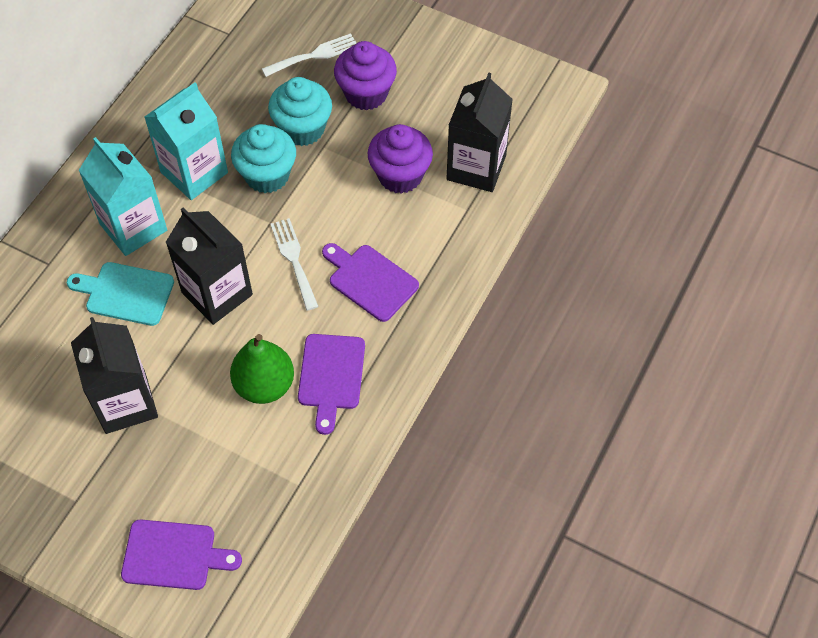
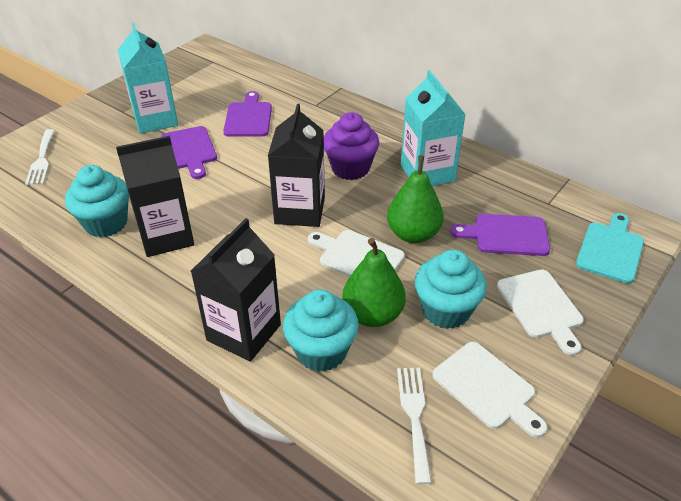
green pear: [230,334,294,404] = 1 -> [342,238,406,327] [387,156,443,243] = 2
purple cupcake: [334,41,397,110] [368,124,433,194] = 2 -> [324,112,379,180] = 1
turquoise cupcake: [231,124,296,193] [268,77,332,146] = 2 -> [65,165,129,237] [283,289,359,372] [415,250,487,329] = 3
white cutting board: none = 0 -> [308,230,405,277] [432,342,547,438] [497,270,584,356] = 3

